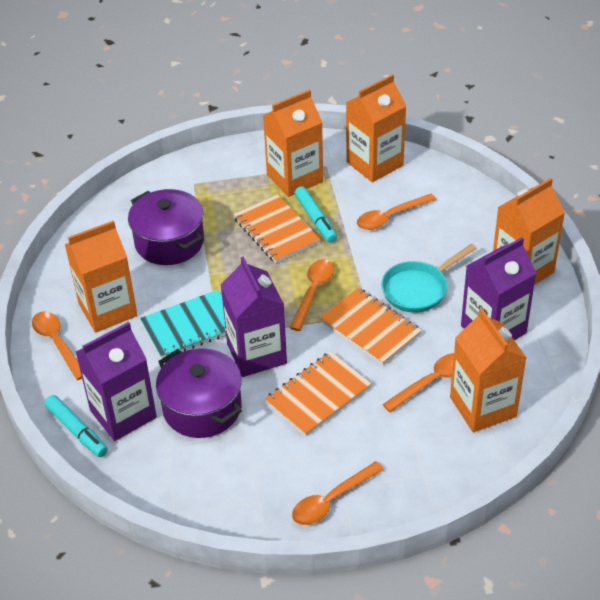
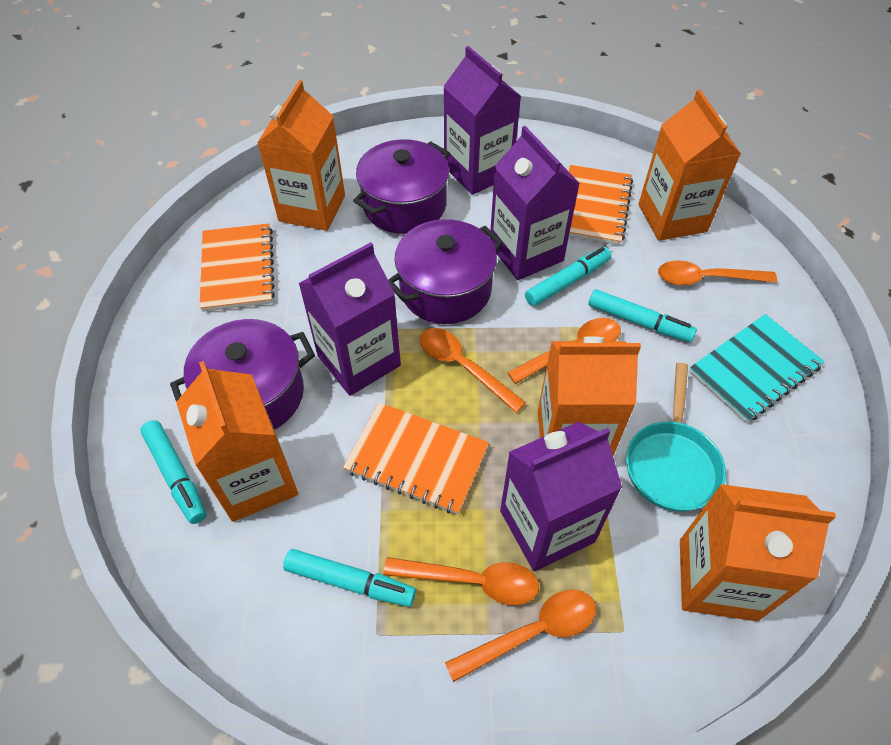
purple carton: [76,322,157,441] [221,257,287,377] [461,237,537,340] = 3 -> [298,242,401,396] [443,46,521,195] [490,126,580,280] [500,422,622,571] = 4
purple pot: [128,189,204,265] [156,348,242,438] = 2 -> [170,319,315,430] [353,139,450,234] [388,219,503,324] = 3
turquoise marker: [45,395,108,457] [295,186,337,243] = 2 -> [140,420,206,524] [283,549,416,607] [525,247,611,306] [588,289,697,342] = 4

